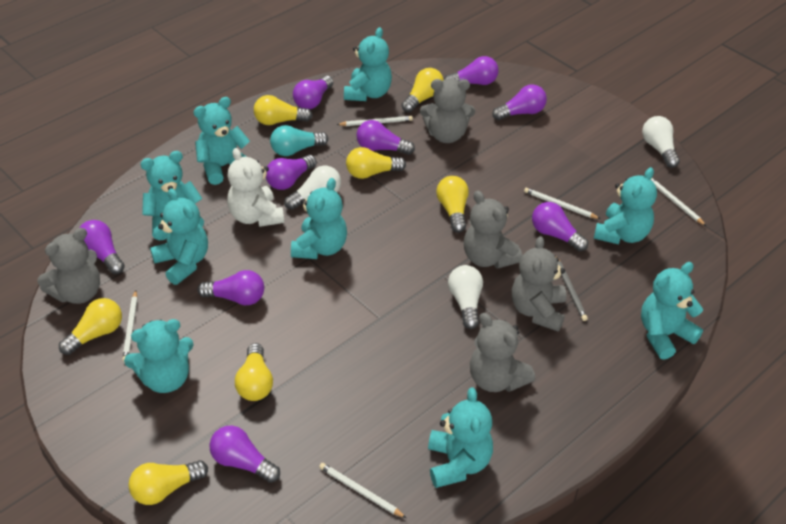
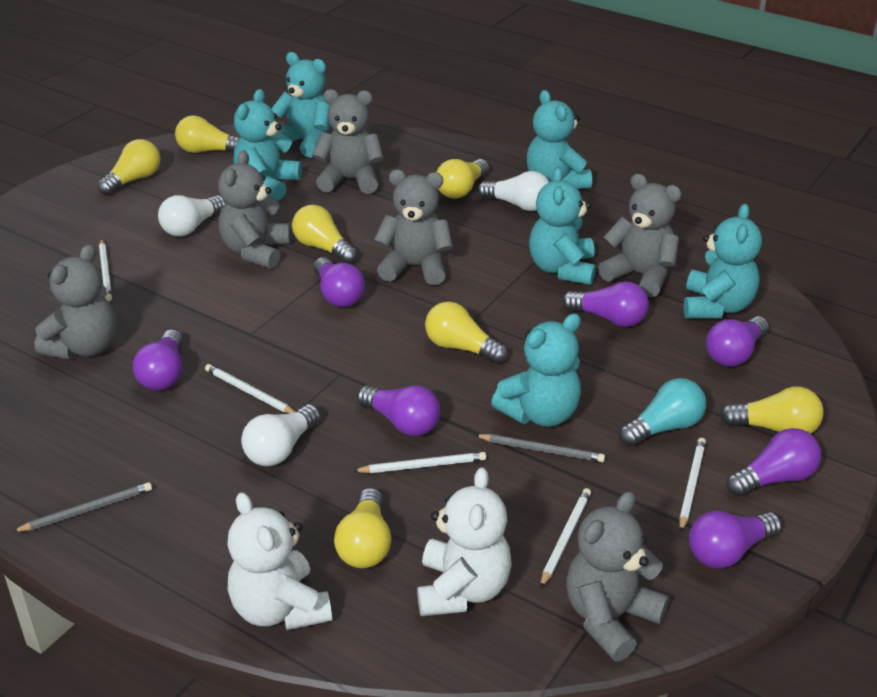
grey pencil: [555,256,588,321] = 1 -> [12,482,152,532] [475,434,605,462] = 2
grey teddy bear: [38,228,100,304] [420,79,475,143] [464,190,522,269] [470,313,535,392] [512,236,566,332] = 5 -> [34,244,116,360] [218,150,290,269] [312,89,384,194] [374,170,453,285] [566,491,669,661] [598,174,681,298] = 6
purple light bulb: [79,220,125,274] [197,270,264,305] [209,426,280,483] [266,155,317,190] [293,76,333,109] [356,120,415,155] [444,56,499,85] [492,84,547,120] [532,202,588,251] = 9 -> [133,329,183,391] [313,257,365,307] [357,385,440,436] [562,281,649,327] [689,511,782,569] [706,316,769,367] [726,428,821,497] = 7
turquoise teddy bear: [124,319,194,393] [140,151,204,240] [150,188,208,285] [193,97,250,185] [291,178,347,259] [344,27,392,101] [428,387,493,488] [594,167,657,244] [641,262,703,360] = 9 -> [233,89,302,201] [271,52,331,158] [491,314,581,427] [527,90,592,189] [529,167,596,285] [683,204,762,318] = 6
white teddy bear: [227,148,284,227] = 1 -> [227,492,332,630] [417,467,512,616] = 2

